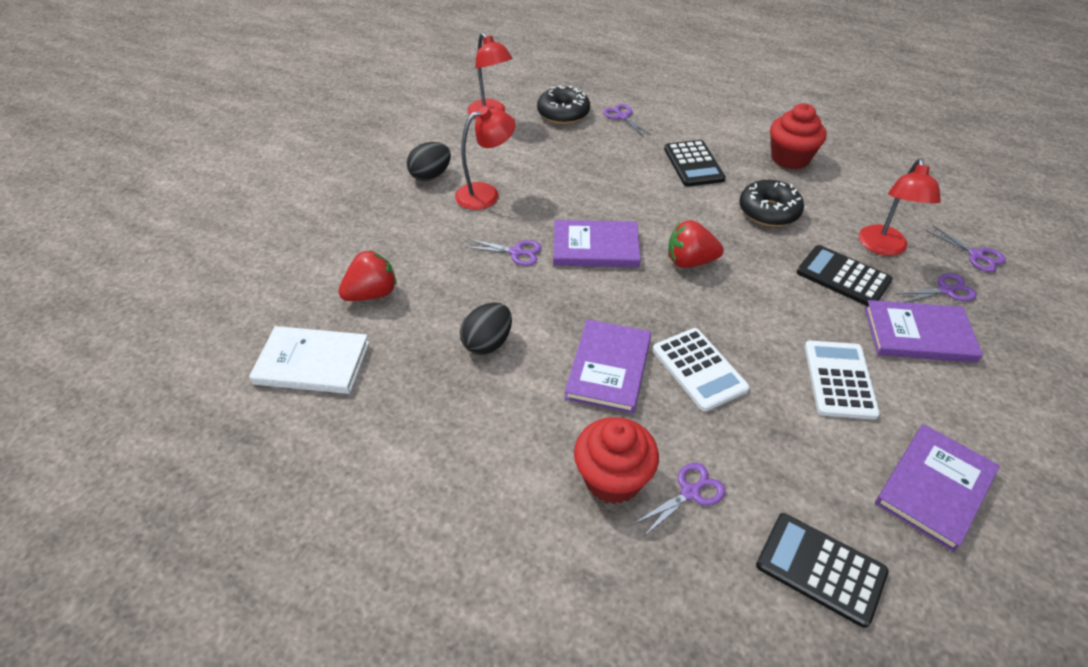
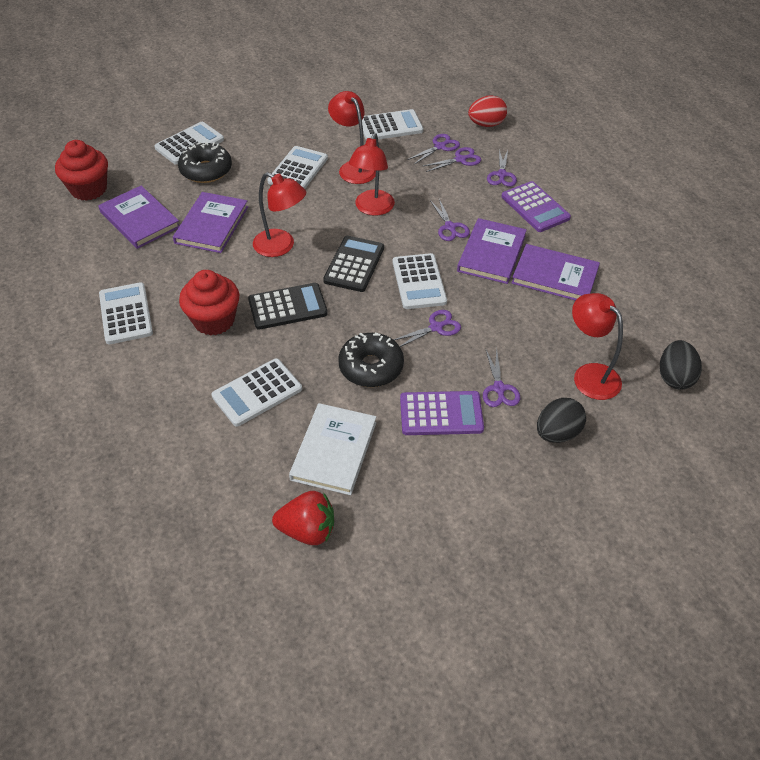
black calculator: [664,140,726,187] [756,513,889,628] [797,245,893,307] = 3 -> [248,283,328,330] [323,236,384,292] = 2
purple calculator: none = 0 -> [400,391,484,435] [501,181,571,232] = 2
purple scissors: [465,239,542,266] [603,104,651,137] [634,463,725,536] [897,273,977,303] [926,225,1006,272] = 5 -> [393,310,461,347] [408,134,460,164] [423,147,481,172] [430,199,470,241] [483,348,521,407] [487,149,517,187] = 6
red egg: none = 0 -> [468,95,507,127] = 1
red lamp: [455,107,516,210] [468,33,512,119] [859,158,941,256] = 3 -> [253,172,306,257] [328,91,376,184] [349,133,395,216] [572,293,623,400] = 4
red strawberry: [338,250,397,301] [668,220,724,268] = 2 -> [272,491,334,545] = 1
white calculator: [653,328,749,412] [805,341,880,420] = 2 -> [99,282,153,344] [154,122,224,165] [211,358,302,427] [267,146,328,189] [362,109,423,140] [393,253,447,309] = 6

